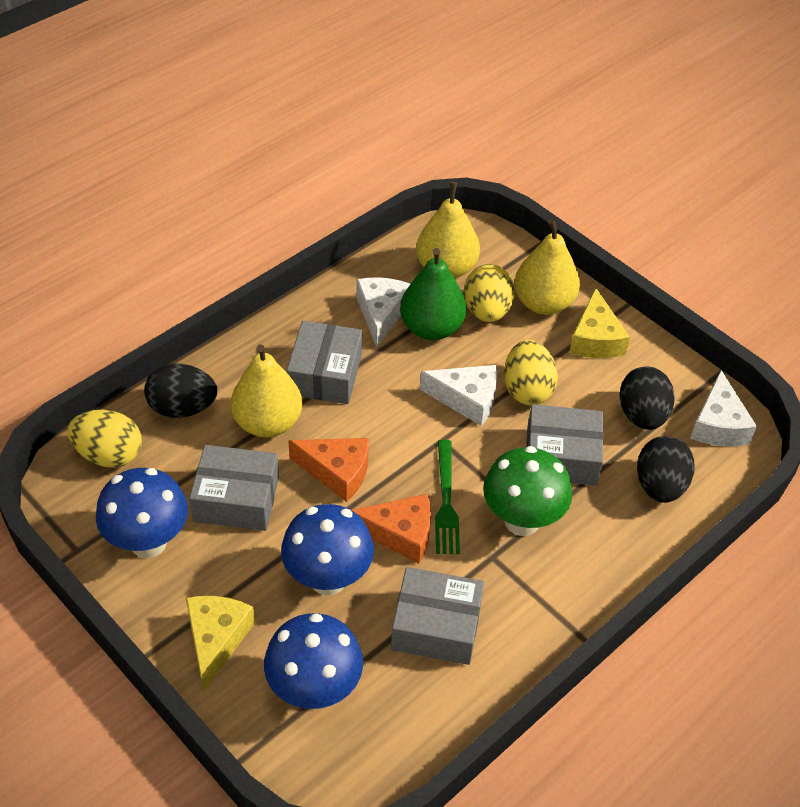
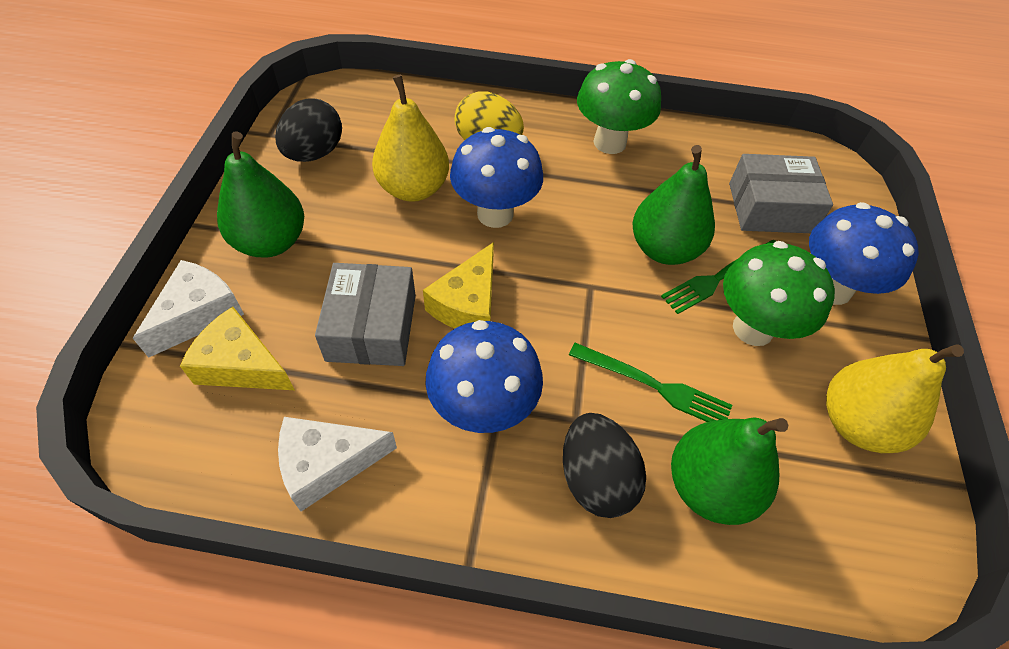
black egg: [144,364,217,418] [619,366,675,430] [637,436,695,503] = 3 -> [275,98,342,162] [563,413,646,518] = 2
green fork: [435,440,460,554] = 1 -> [569,343,732,422] [661,240,776,314] = 2
green mushroom: [483,446,572,536] = 1 -> [577,59,661,154] [723,241,835,346] = 2
green pear: [400,248,467,340] = 1 -> [217,131,304,258] [633,145,715,265] [671,418,788,525] = 3
grey box: [189,445,279,531] [286,321,362,404] [391,567,484,665] [526,404,604,485] = 4 -> [315,263,416,366] [729,154,833,233] = 2
orange cheese: [288,438,369,502] [352,494,431,564] = 2 -> none = 0
white cheese: [356,277,410,348] [420,365,497,426] [690,370,757,446] = 3 -> [133,260,244,358] [278,417,397,511] = 2
yellow egg: [68,410,142,468] [464,264,515,322] [504,340,558,405] = 3 -> [455,91,524,140] = 1
yellow pear: [231,344,302,437] [416,182,480,278] [514,219,580,315] = 3 -> [372,75,449,202] [826,344,964,453] = 2

